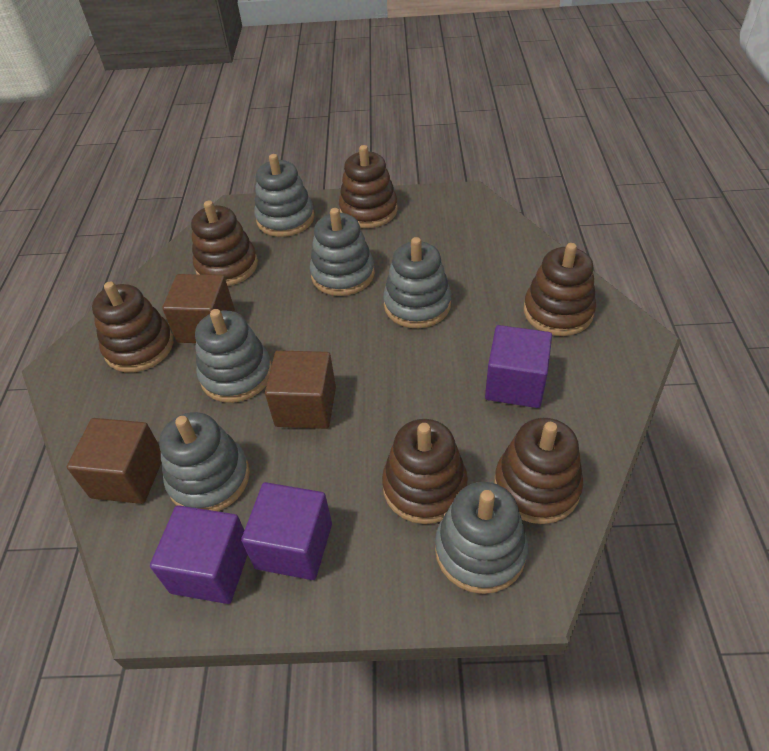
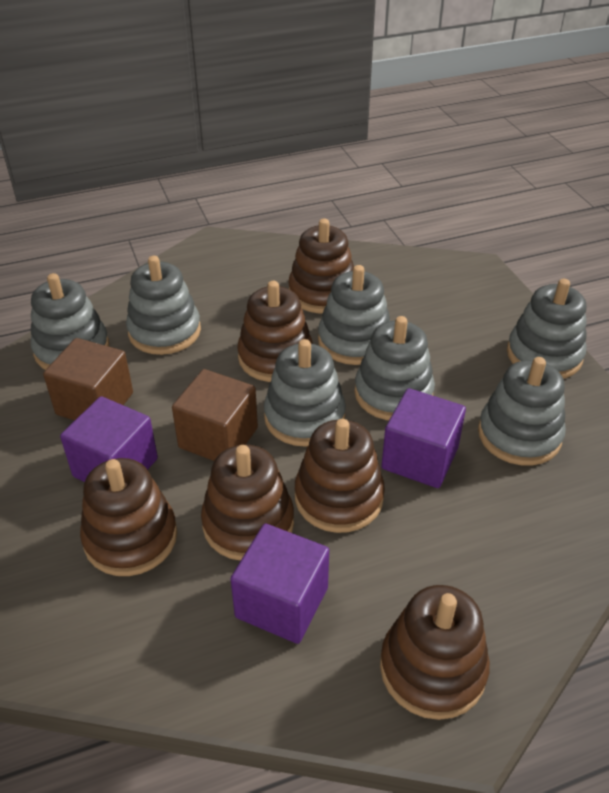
brown cube: [67,418,162,504] [162,274,235,343] [265,350,336,429] = 3 -> [43,338,133,420] [172,369,258,461] = 2
grey stacking toy: [159,412,250,511] [195,309,272,403] [254,154,315,237] [310,208,375,296] [383,237,451,328] [435,482,528,594] = 6 -> [30,273,109,370] [126,256,201,355] [264,339,346,447] [318,265,390,365] [354,316,435,420] [478,357,566,466] [507,279,586,379] = 7

